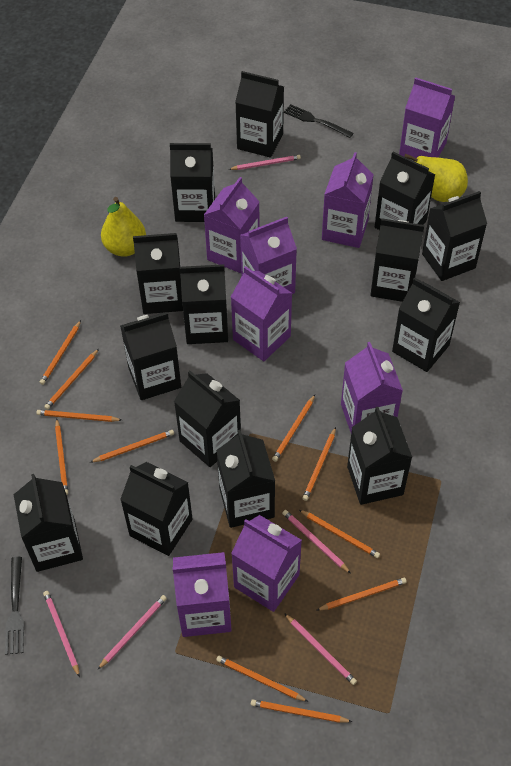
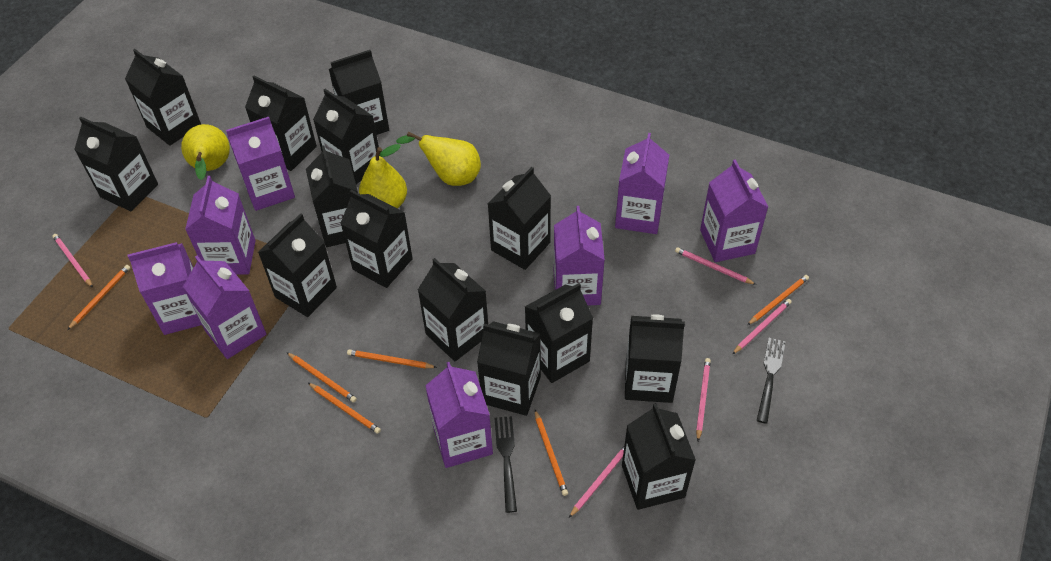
orange pencil: [36,410,122,422] [40,320,81,385] [44,349,99,410] [55,419,68,495] [91,430,174,462] [216,656,308,702] [251,699,352,723] [272,395,315,462] [299,510,380,558] [302,427,336,501] [316,578,407,611] = 11 -> [67,265,130,330] [287,353,357,403] [308,383,381,434] [347,349,437,369] [535,410,568,496] [747,275,809,325] = 6
yellow pear: [101,197,146,257] [404,154,468,202] = 2 -> [181,124,230,180] [359,144,407,209] [396,132,481,186] = 3

